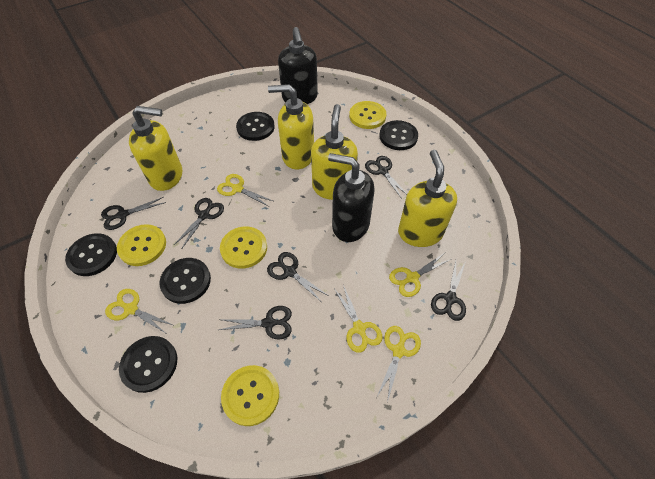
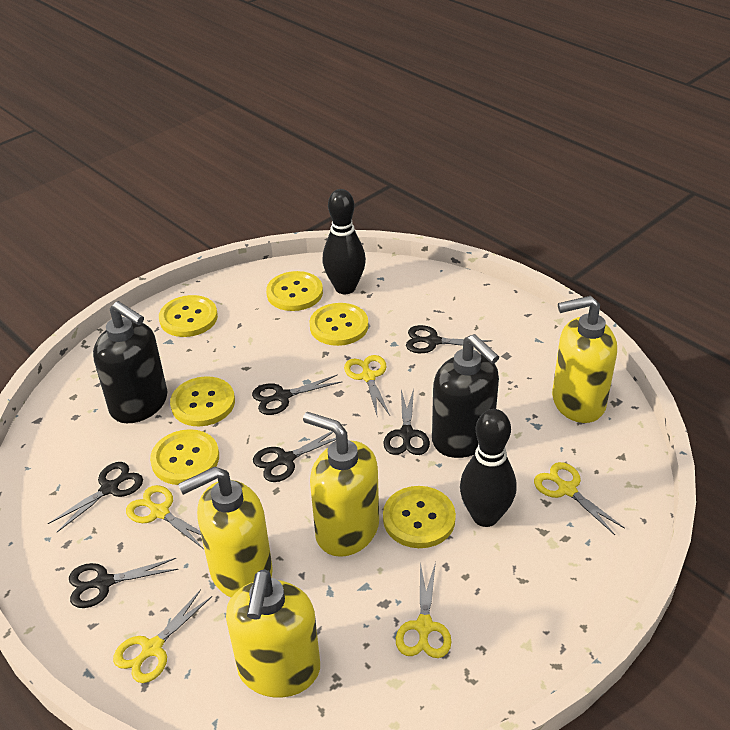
black bowling pin: none = 0 -> [322,189,366,294] [460,409,517,527] = 2
black button: [65,233,117,276] [119,336,177,393] [160,258,211,304] [236,112,275,141] [379,120,418,150] = 5 -> none = 0
yellow button: [117,224,166,266] [220,226,267,268] [221,365,279,426] [349,101,386,129] = 4 -> [150,429,219,485] [159,295,218,337] [170,376,235,426] [266,271,323,311] [309,303,368,346] [383,486,456,548] = 6

